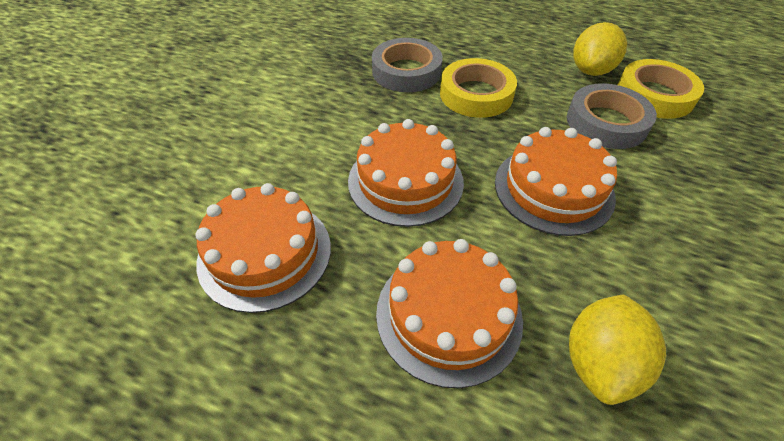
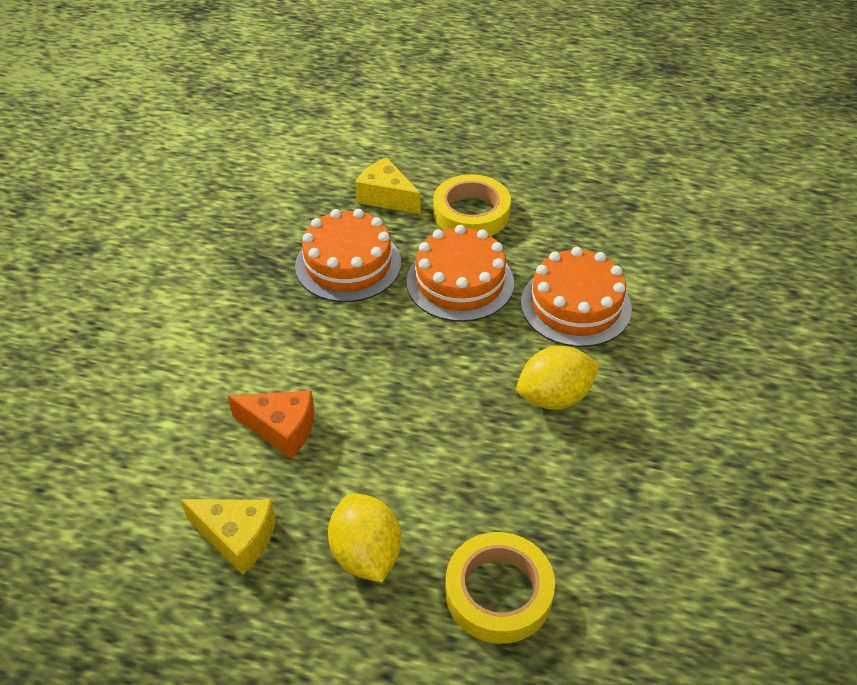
grey tape: [372,38,443,92] [567,84,657,149] = 2 -> none = 0
orange cake: [195,183,331,313] [348,119,464,227] [376,239,523,388] [495,127,617,236] = 4 -> [295,209,401,302] [406,225,514,322] [521,247,632,347] = 3
orange cheese: none = 0 -> [228,391,315,459] = 1
yellow cheese: none = 0 -> [180,499,276,575] [355,157,421,214] = 2

